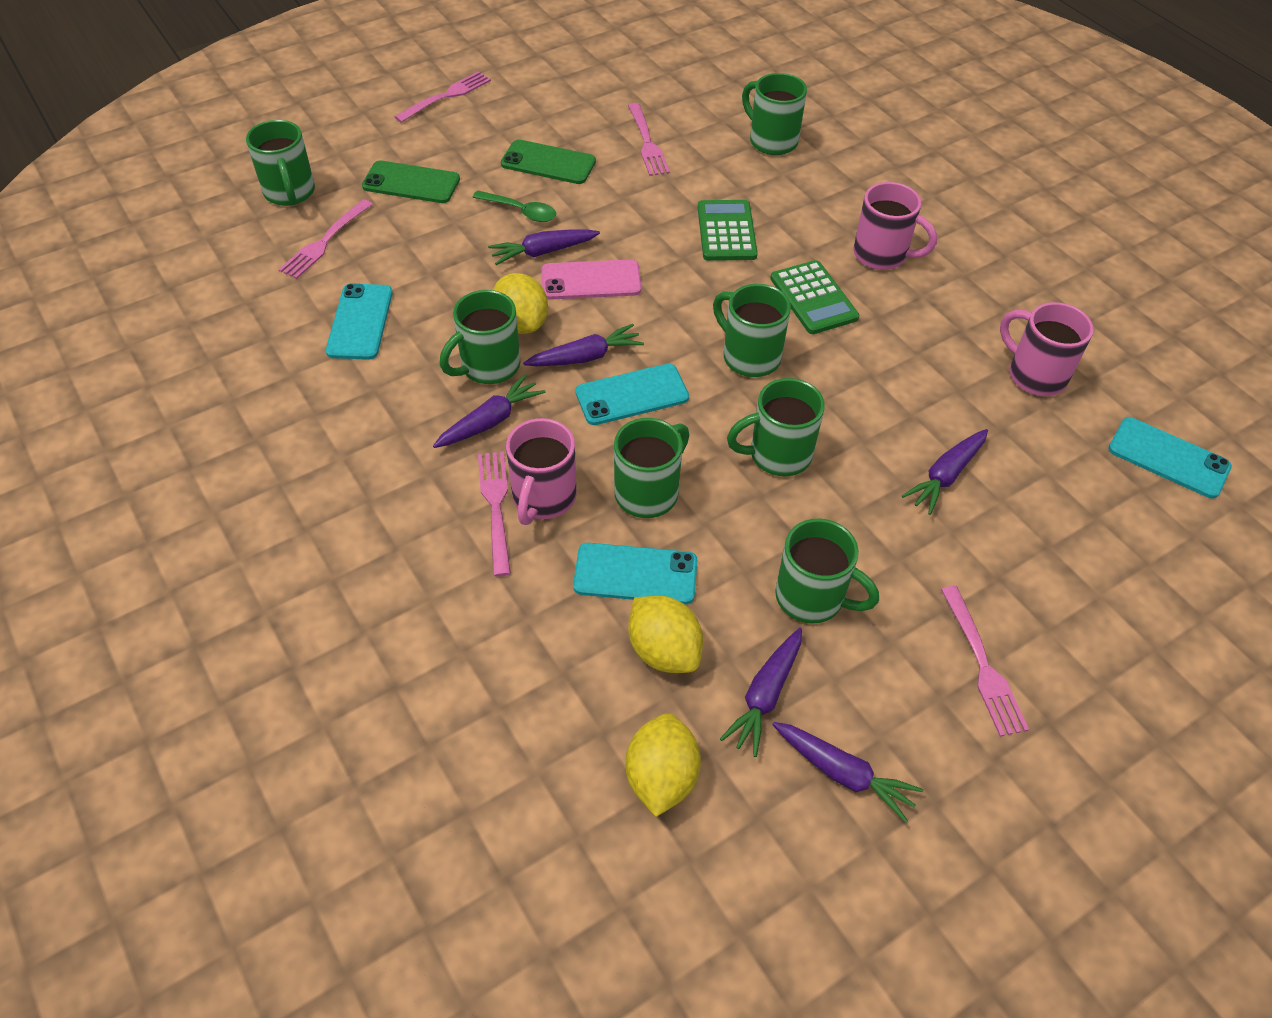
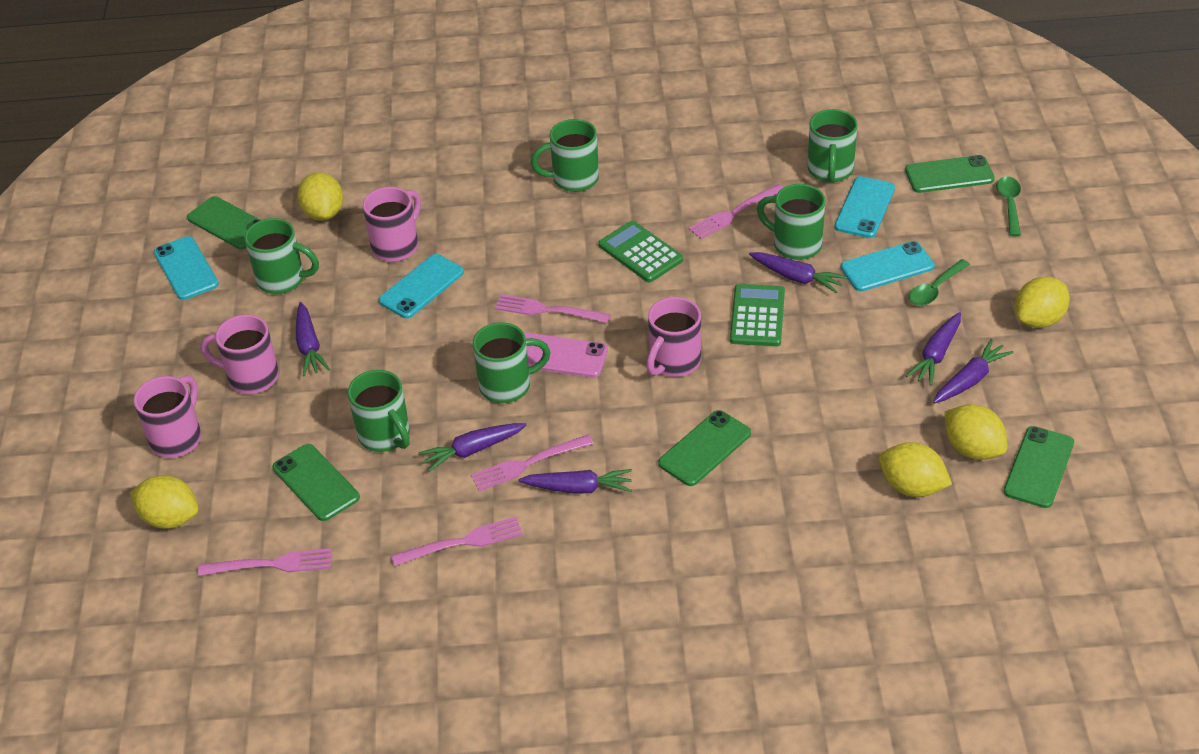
green mug: [246,120,315,206] [440,290,520,384] [614,418,689,518] [713,284,791,377] [727,378,825,476] [742,73,807,155] [775,519,879,623] = 7 -> [245,218,319,294] [348,370,410,452] [473,323,550,403] [531,119,599,192] [757,184,825,260] [808,109,858,183] = 6
green phone: [362,161,460,203] [501,139,596,184] = 2 -> [187,196,261,249] [272,444,360,521] [658,410,751,486] [905,155,995,193] [1004,426,1074,508] = 5
green spoon: [472,190,557,222] = 1 -> [909,259,970,306] [996,176,1021,236] = 2
pink mug: [506,418,577,525] [853,182,937,270] [1000,302,1093,396] = 3 -> [134,376,201,458] [201,315,279,394] [363,187,421,262] [646,297,701,377] = 4
yellow lemon: [493,273,548,334] [625,713,701,817] [628,596,703,673] = 3 -> [130,475,198,529] [297,172,343,221] [879,442,952,497] [945,404,1007,460] [1015,277,1070,328] = 5

